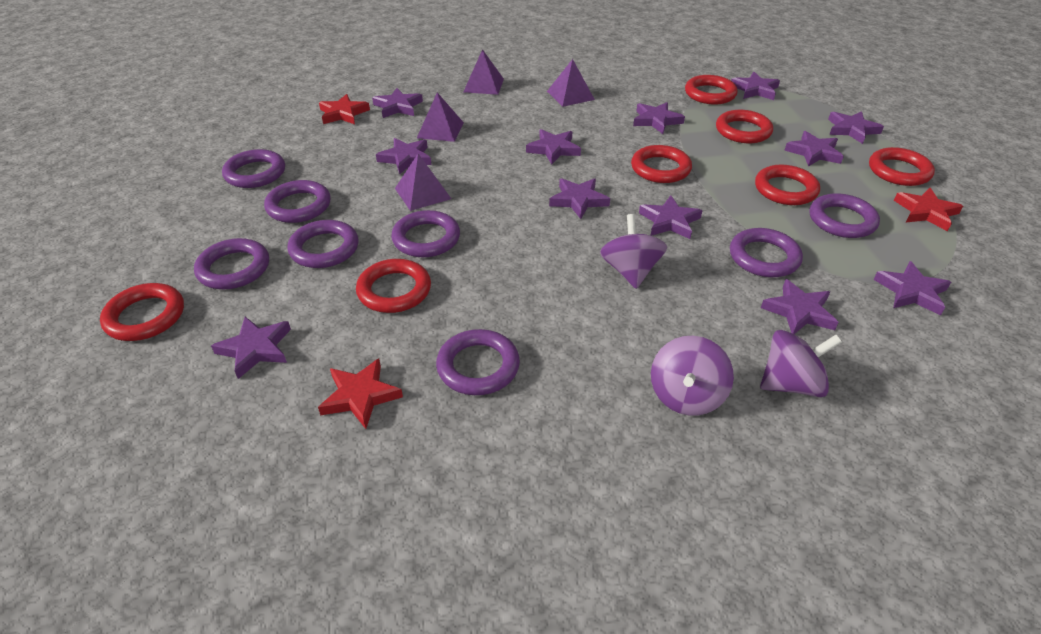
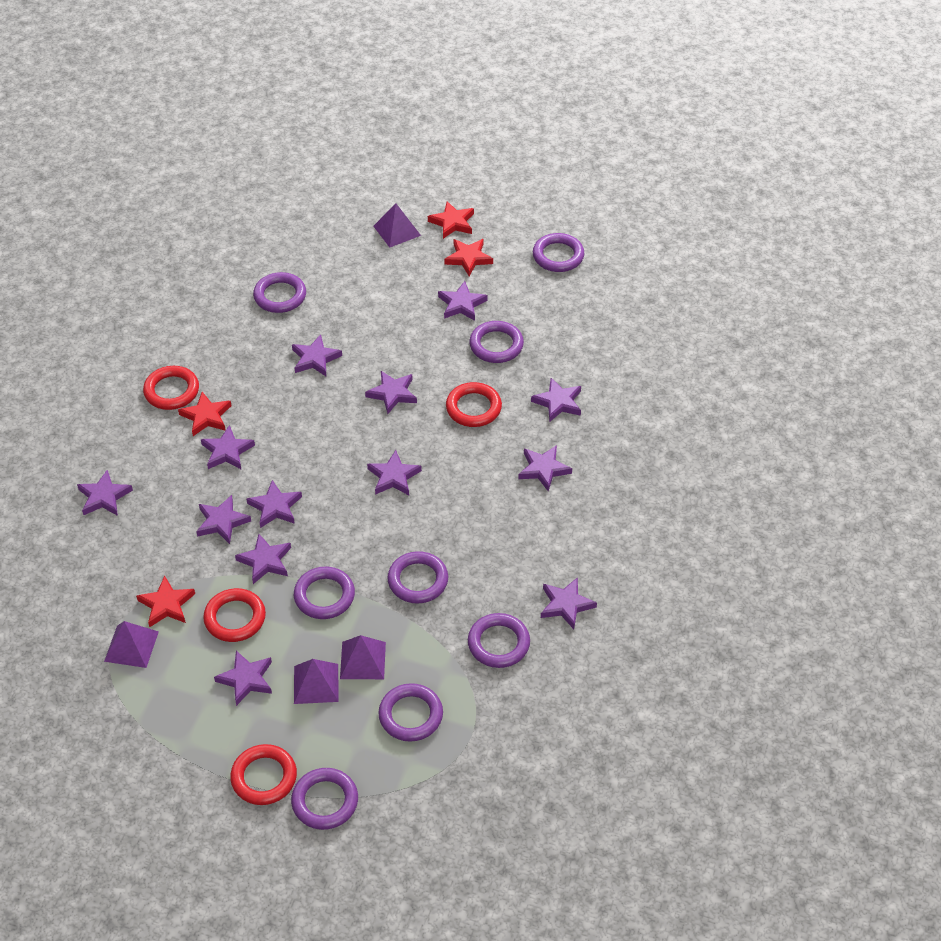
purple spinning top: [600,214,667,289] [651,336,734,416] [760,330,842,397] = 3 -> none = 0
purple star: [211,317,291,379] [372,88,423,118] [376,138,431,175] [526,129,581,165] [549,178,610,219] [633,102,685,134] [639,195,703,239] [731,72,780,100] [761,279,839,334] [784,131,844,167] [828,111,884,144] [873,261,951,315] = 12 -> [77,470,133,516] [196,495,251,544] [201,425,255,469] [214,651,272,706] [235,534,291,584] [246,480,302,528] [292,335,342,376] [365,371,417,414] [367,450,422,495] [438,281,488,321] [518,445,572,492] [531,378,581,422] [541,577,597,629] = 13
red ring: [100,283,184,341] [356,259,431,313] [631,145,692,183] [685,75,738,105] [716,110,773,143] [755,165,820,205] [869,147,935,186] = 7 -> [143,366,199,410] [203,588,266,642] [230,744,297,805] [446,382,502,427] = 4
red star: [318,358,403,429] [319,94,370,124] [894,188,963,231] = 3 -> [136,576,195,627] [178,392,232,436] [428,201,474,239] [444,239,493,276] = 4

